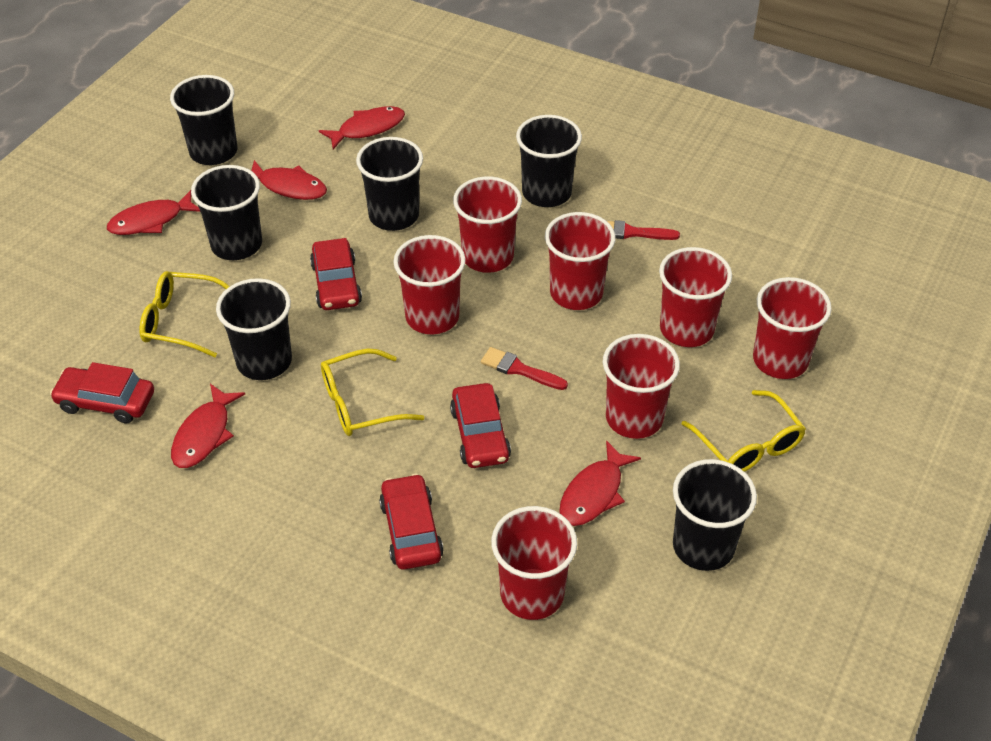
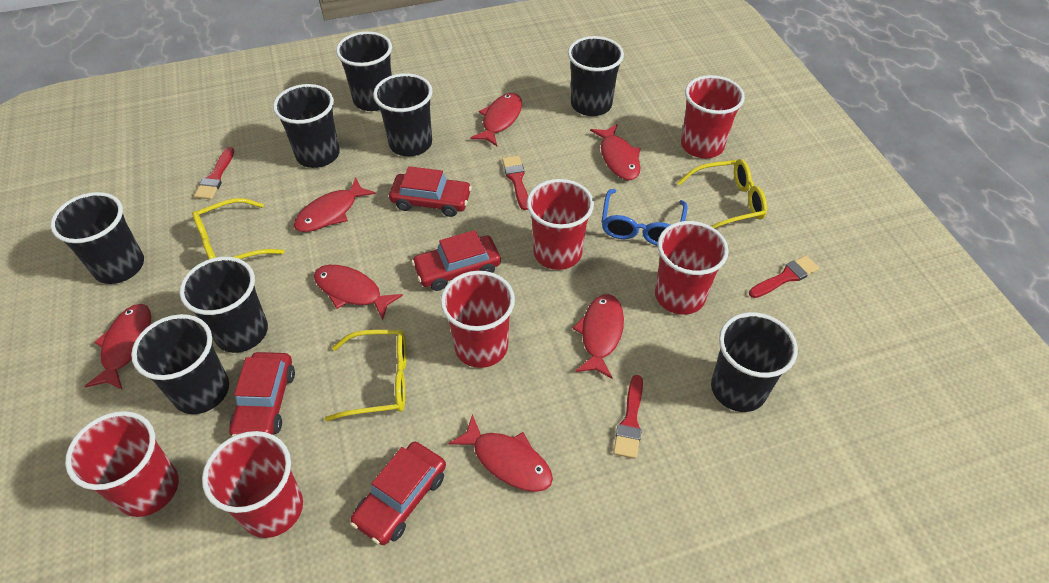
black cup: [170,75,237,165] [191,165,262,260] [216,278,292,380] [356,137,423,231] [516,115,582,207] [673,459,757,571] = 6 -> [50,192,144,284] [131,314,229,414] [179,257,268,353] [273,84,340,168] [336,31,392,111] [373,73,433,156] [568,36,624,116] [711,312,798,412] = 8
blue glasses: none = 0 -> [601,189,688,246] = 1
red brush: [481,347,568,390] [607,220,680,240] = 2 -> [194,147,234,200] [502,156,528,210] [613,375,643,459] [749,255,819,298] = 4
red cup: [393,235,466,334] [453,177,522,273] [491,506,577,620] [545,212,616,310] [603,334,680,439] [659,247,732,347] [753,277,832,379] = 7 -> [65,411,179,517] [202,431,303,538] [441,271,515,368] [527,179,594,270] [655,221,729,315] [681,75,745,158] = 6
red fish: [107,190,200,235] [171,384,245,468] [251,160,327,200] [319,106,405,149] [559,440,641,526] = 5 -> [85,304,151,390] [294,178,376,232] [314,265,403,320] [449,414,553,492] [470,93,522,146] [573,294,624,378] [590,124,641,180] = 7

